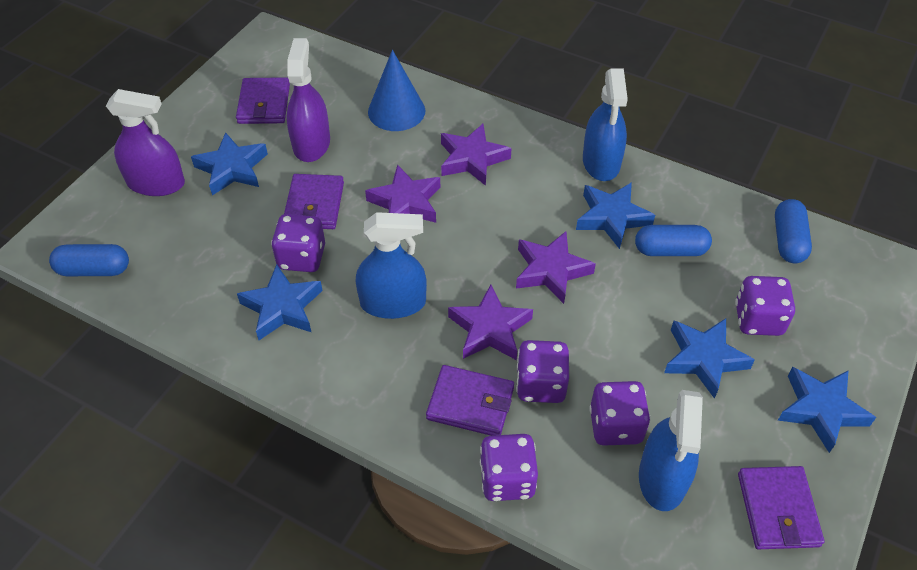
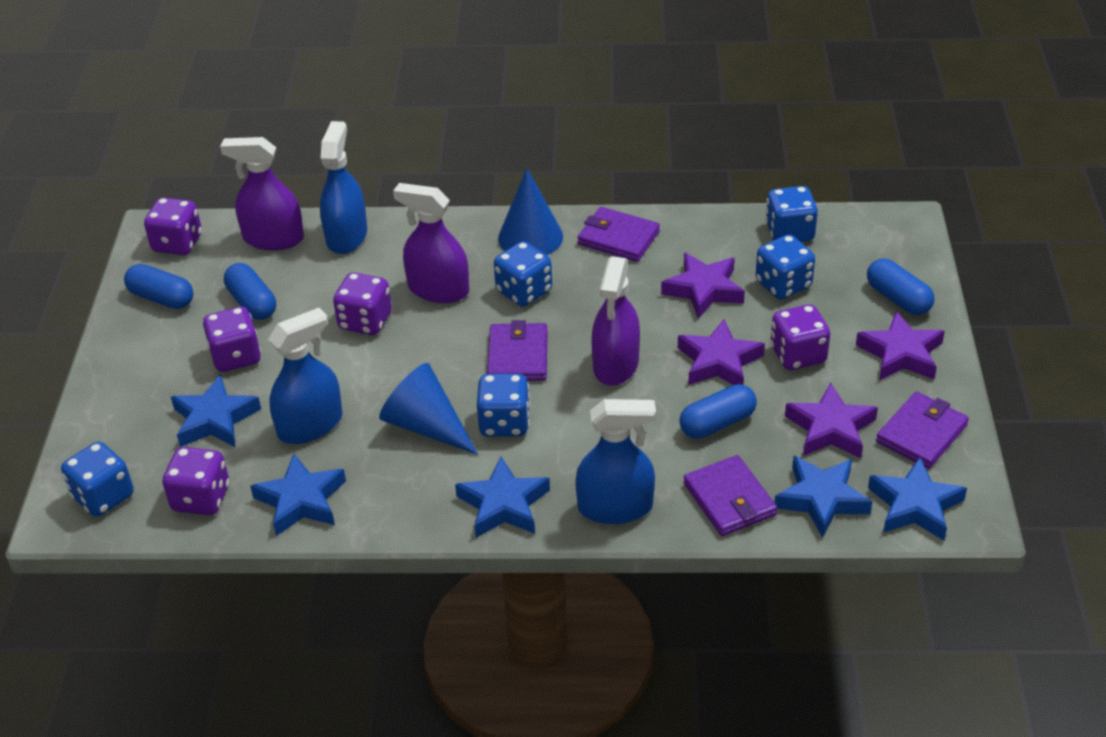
blue capsule: [49,244,129,276] [635,225,712,256] [775,199,812,263] = 3 -> [124,264,193,309] [224,263,276,320] [679,384,757,439] [867,259,934,315] = 4
blue cone: [368,50,425,131] = 1 -> [379,363,478,455] [498,168,563,255] = 2
blue dice: none = 0 -> [61,442,134,517] [477,374,530,437] [494,241,552,307] [755,235,815,300] [765,186,818,242] = 5
purple spray bottle: [106,89,185,196] [287,38,330,162] = 2 -> [220,137,304,250] [393,183,469,303] [591,256,640,386] = 3

